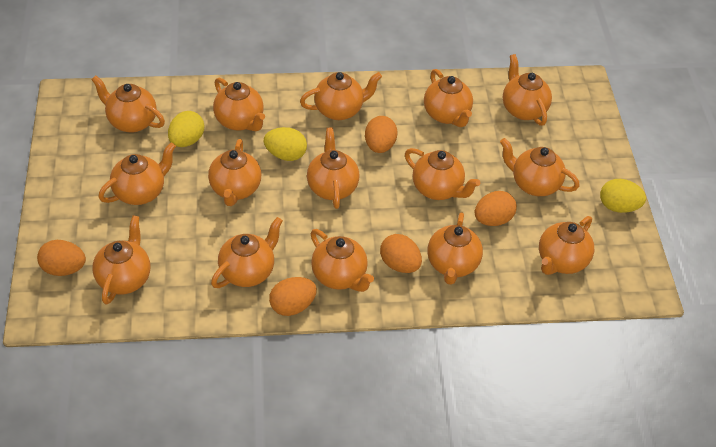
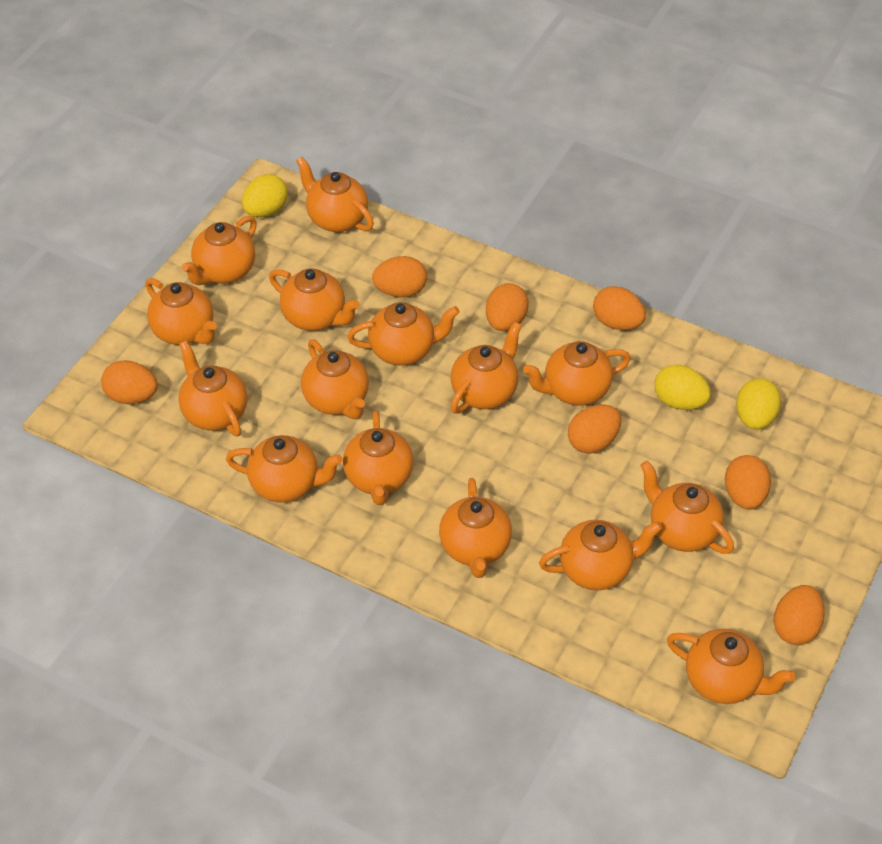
orange egg: [37,240,86,276] [269,277,317,316] [365,116,398,153] [380,234,422,273] [474,191,517,226] = 5 -> [101,360,158,404] [372,256,427,297] [486,283,529,331] [568,404,621,454] [593,286,646,330] [725,455,771,510] [774,585,825,645] = 7

